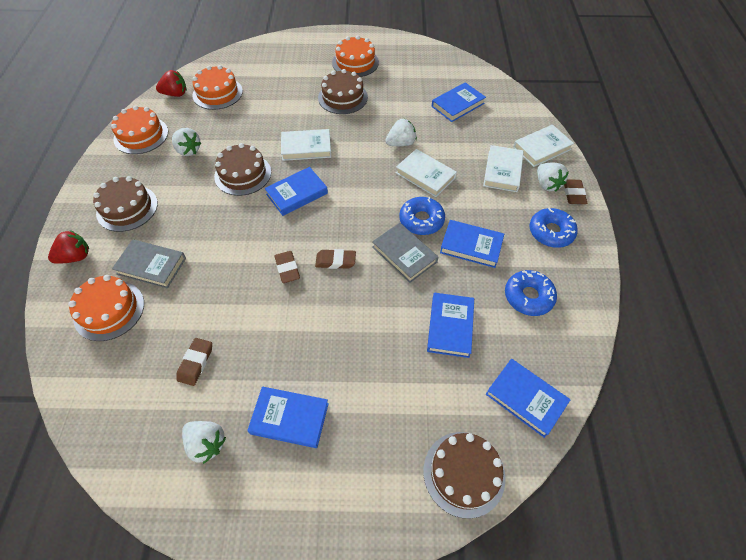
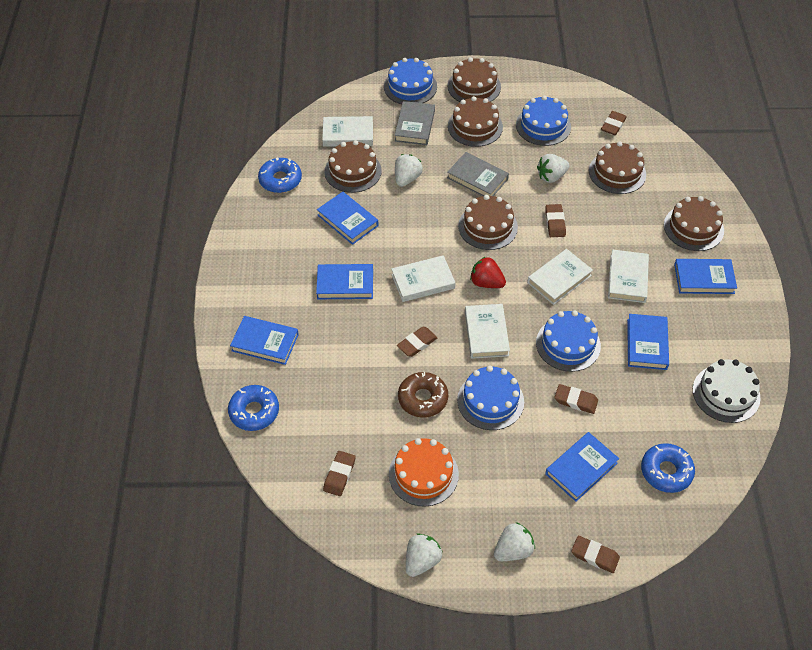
blue cake: none = 0 -> [384,58,437,104] [457,366,524,430] [516,95,571,146] [536,310,601,372] = 4
brown cake: [93,176,158,232] [214,143,271,196] [318,69,368,114] [423,432,506,519] = 4 -> [324,140,382,193] [448,57,501,102] [448,96,503,147] [458,195,518,250] [589,141,646,194] [664,196,724,251] = 6
brown donut: none = 0 -> [398,372,448,418] = 1
brown eraser: [176,338,212,386] [274,251,300,283] [315,249,356,269] [564,179,587,204] = 4 -> [323,451,356,496] [397,327,438,357] [545,204,566,237] [555,384,598,414] [571,536,620,573] [601,111,627,135] = 6
orange cake: [68,275,144,341] [111,106,168,154] [192,65,243,110] [332,35,379,77] = 4 -> [389,438,459,507] = 1
red strawberry: [48,230,89,264] [156,70,187,97] = 2 -> [470,257,506,288] = 1
white book: [281,129,331,161] [396,149,457,197] [483,145,524,192] [513,125,574,167] = 4 -> [322,116,373,147] [391,255,455,302] [465,304,510,359] [527,249,593,305] [608,249,649,303] = 5
white cake: none = 0 -> [693,359,761,423] = 1

